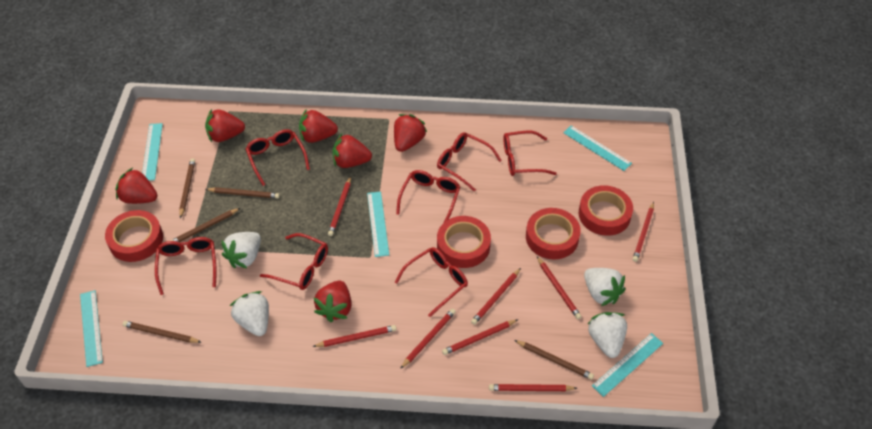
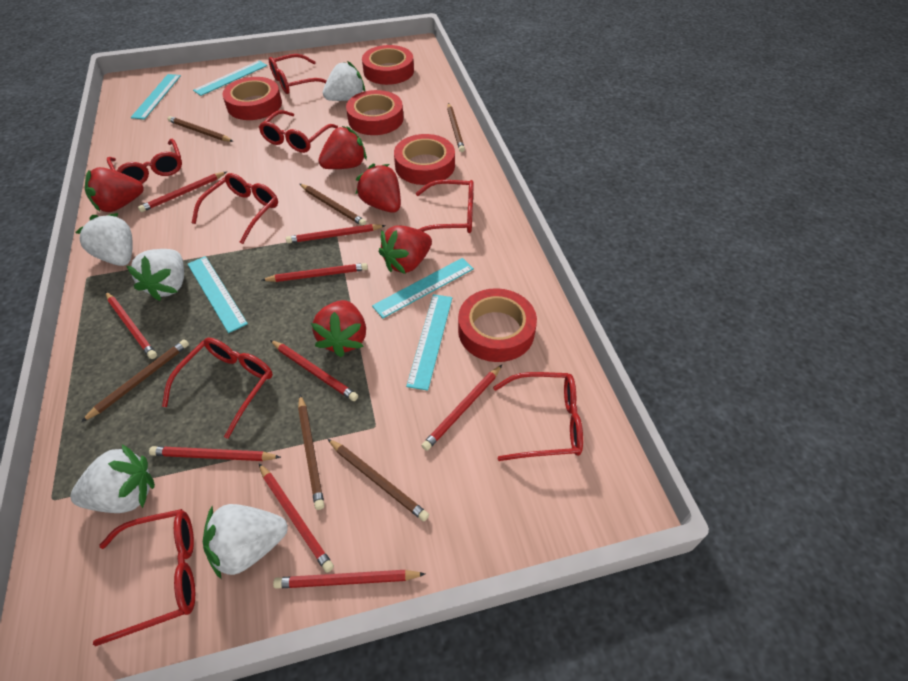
brown pencil: [122,321,201,343] [170,208,240,242] [179,158,195,218] [206,187,280,198] [514,340,594,380] = 5 -> [81,339,189,422] [168,116,233,142] [298,395,324,510] [300,184,366,226] [328,439,429,521] [447,103,465,152] = 6
red glasses: [155,237,217,295] [246,129,310,186] [260,233,328,290] [395,247,468,317] [396,170,461,222] [437,132,502,192] [503,131,557,176] = 7 -> [93,509,195,646] [107,139,182,184] [162,338,273,439] [192,173,278,244] [259,110,338,153] [269,54,327,94] [416,180,474,233] [493,372,583,461] = 8
red pencil: [312,325,396,347] [328,176,351,236] [400,309,456,369] [442,319,518,355] [471,268,521,325] [489,384,577,391] [537,257,582,319] [633,202,654,262] = 8 -> [106,292,157,359] [138,172,227,212] [149,446,281,461] [259,463,334,573] [262,263,368,282] [270,340,358,401] [273,570,425,589] [286,224,386,243] [421,365,502,451] = 9
red strawberry: [115,168,157,204] [205,109,245,142] [299,109,338,143] [314,281,352,322] [332,134,372,168] [394,114,427,152] = 6 -> [85,167,144,212] [311,300,366,357] [318,126,367,169] [356,163,401,213] [379,225,432,274] = 5
red tape: [105,210,163,262] [437,216,491,268] [526,208,581,259] [579,185,633,236] = 4 -> [223,77,282,120] [346,90,404,135] [362,45,414,85] [394,134,455,185] [458,288,537,362] = 5
white strawberry: [221,232,261,269] [230,291,269,336] [584,268,625,306] [588,312,627,358] = 4 -> [71,444,155,513] [75,213,133,266] [127,249,184,301] [203,504,288,580] [323,61,365,101] = 5

